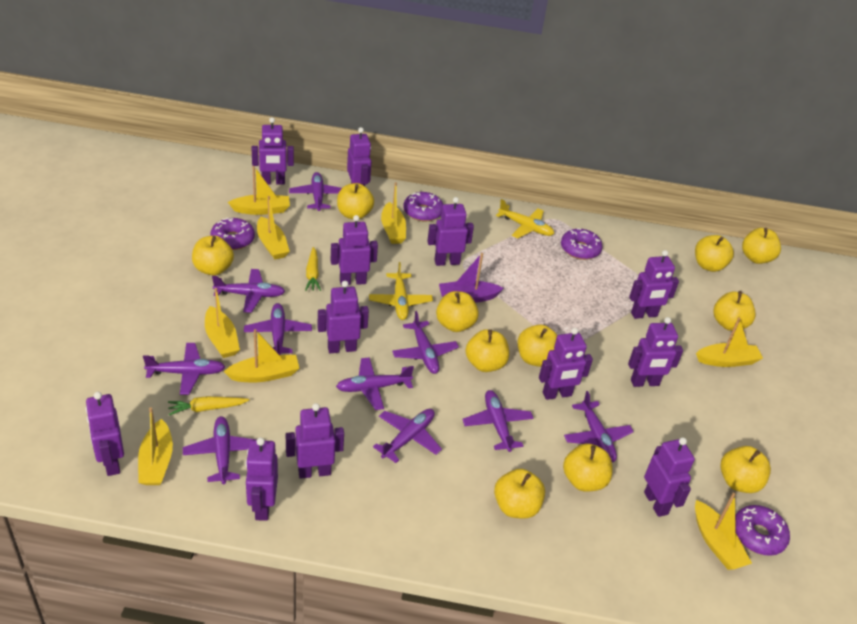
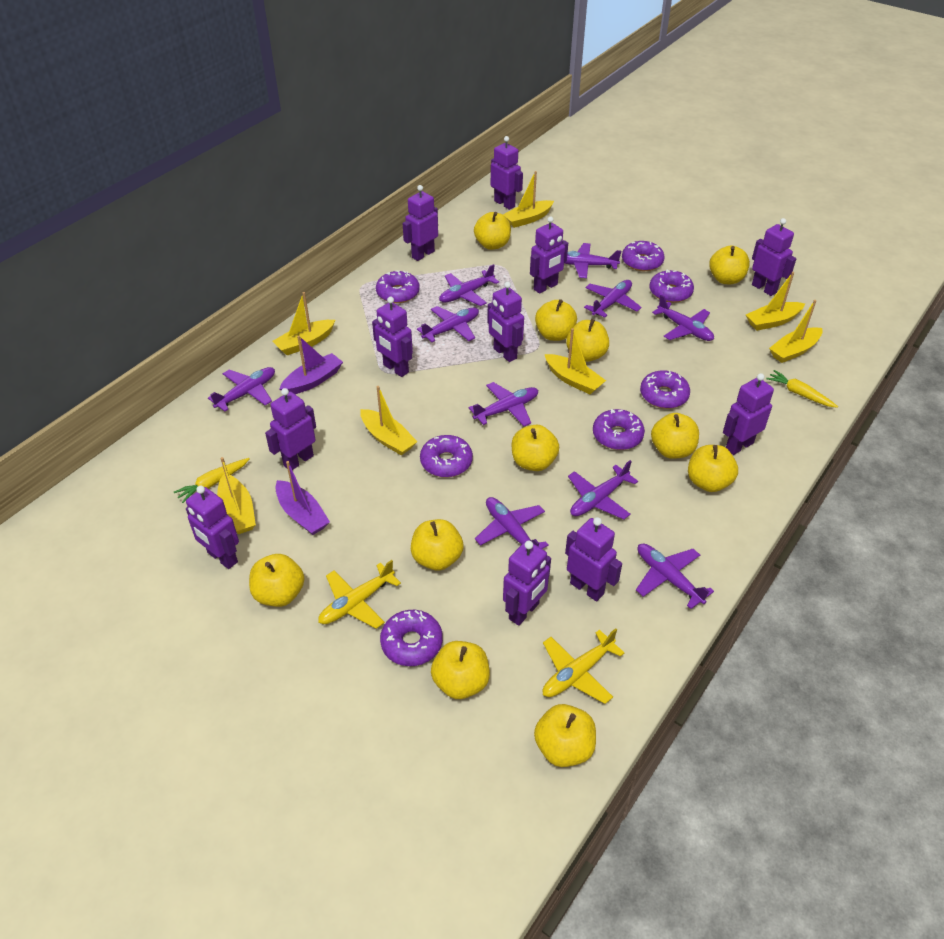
purple boat: [439,253,504,303] = 1 -> [275,461,330,535] [279,336,343,394] = 2
purple donut: [210,217,255,250] [403,192,443,222] [561,228,603,260] [735,505,790,556] = 4 -> [376,270,420,303] [380,610,443,666] [420,435,473,477] [593,409,645,450] [622,241,665,271] [640,370,690,409] [649,270,694,303] = 7
purple robot: [85,392,124,476] [246,437,278,521] [252,117,294,184] [286,403,344,479] [317,281,369,353] [331,215,378,286] [347,127,372,186] [427,197,474,266] [539,328,593,400] [628,317,683,387] [629,250,679,319] [644,437,695,517] = 12 -> [186,486,239,569] [265,388,316,470] [372,297,413,377] [403,185,438,261] [487,282,524,362] [491,136,523,210] [503,540,551,626] [530,216,568,294] [565,517,622,601] [723,373,774,455] [752,218,796,296] = 11
yellow boat: [138,407,173,485] [205,288,240,358] [224,329,299,382] [228,166,290,215] [257,196,290,259] [381,182,406,244] [695,493,752,570] [696,318,763,367] = 8 -> [217,457,256,534] [272,292,335,355] [360,386,417,455] [503,171,554,228] [545,328,606,394] [746,272,805,331] [769,300,822,363] = 7

